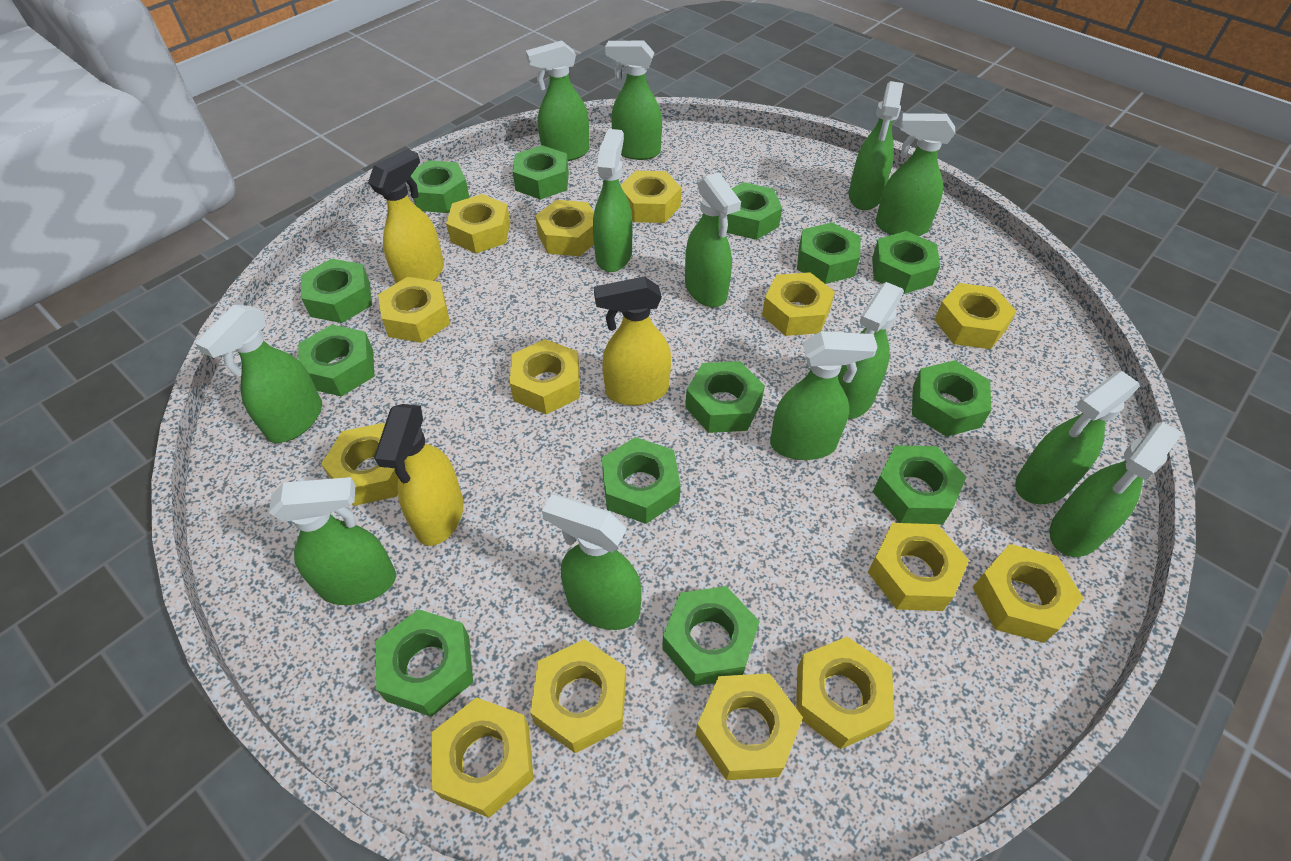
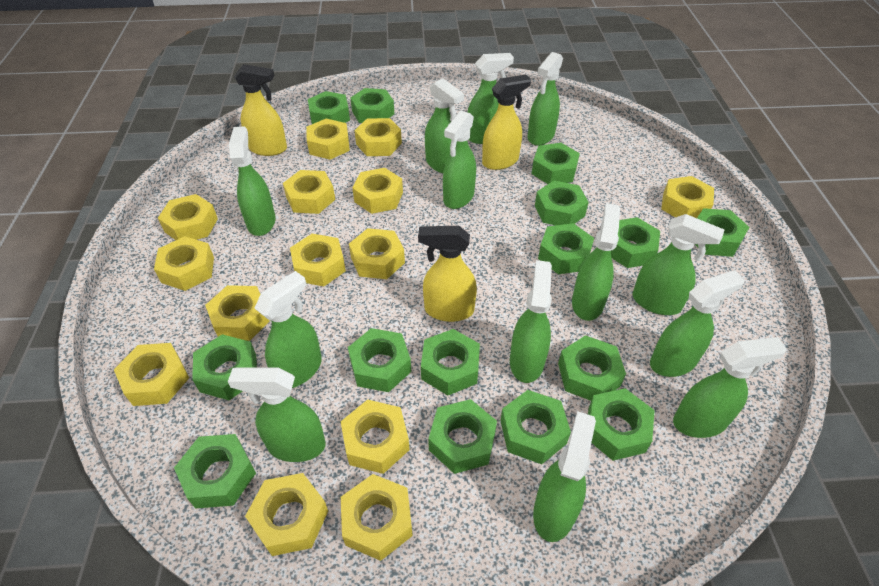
green nut: [298,324,375,397] [301,259,372,323] [376,609,473,717] [409,160,470,213] [512,145,569,200] [602,437,681,524] [662,586,760,686] [685,361,765,433] [727,182,782,240] [797,222,861,284] [872,231,940,294] [873,445,966,525] [912,360,992,437] = 13 -> [174,434,256,509] [192,334,257,400] [308,91,350,124] [348,328,411,392] [350,88,394,123] [421,329,480,396] [428,399,497,474] [500,390,571,464] [532,143,580,184] [535,181,589,225] [538,223,594,274] [558,335,626,401] [588,388,655,461] [611,217,660,268] [695,208,749,257] = 15

